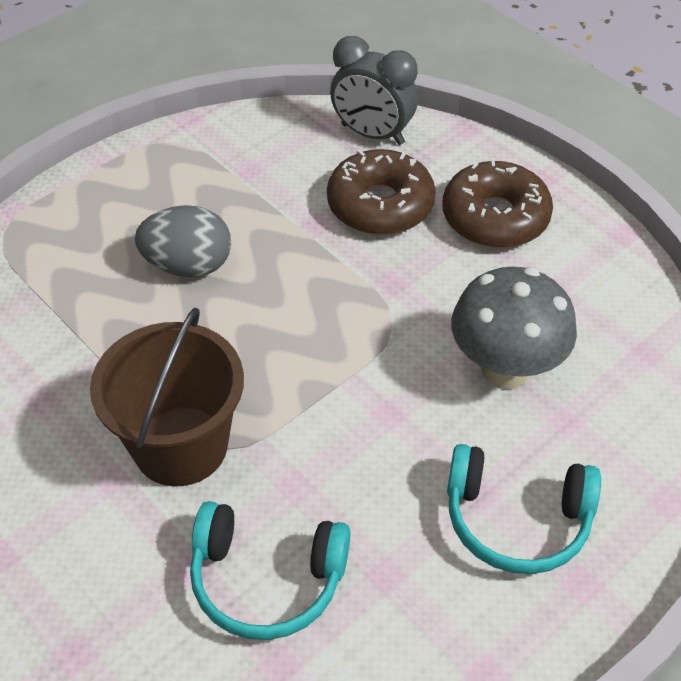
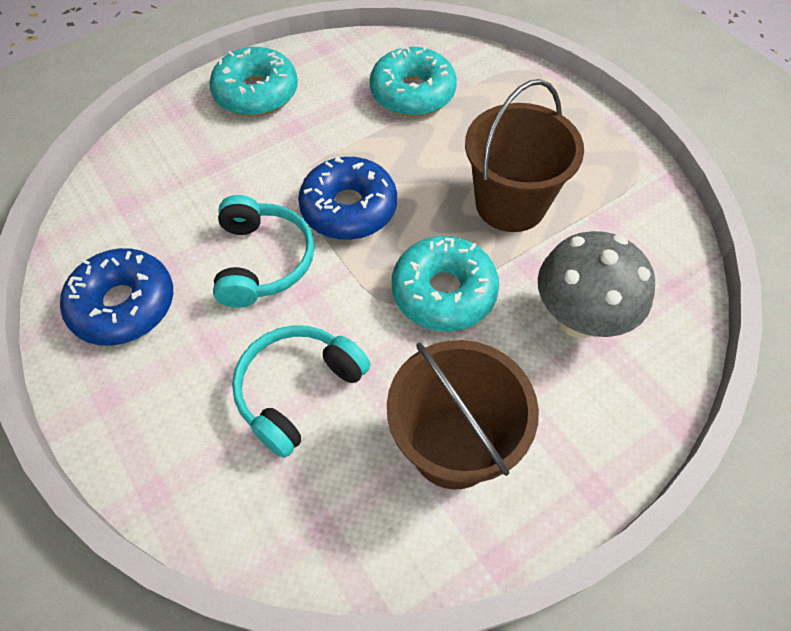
blue donut: none = 0 -> [60,248,173,346] [298,157,397,240] = 2
brown bucket: [90,307,244,486] = 1 -> [387,340,539,490] [465,79,584,232] = 2
brown donut: [327,149,436,235] [442,159,553,248] = 2 -> none = 0
grey clock: [330,36,418,145] = 1 -> none = 0
grey egg: [135,205,231,277] = 1 -> none = 0
turquoise donut: none = 0 -> [209,47,298,116] [369,45,457,117] [392,236,499,331] = 3

